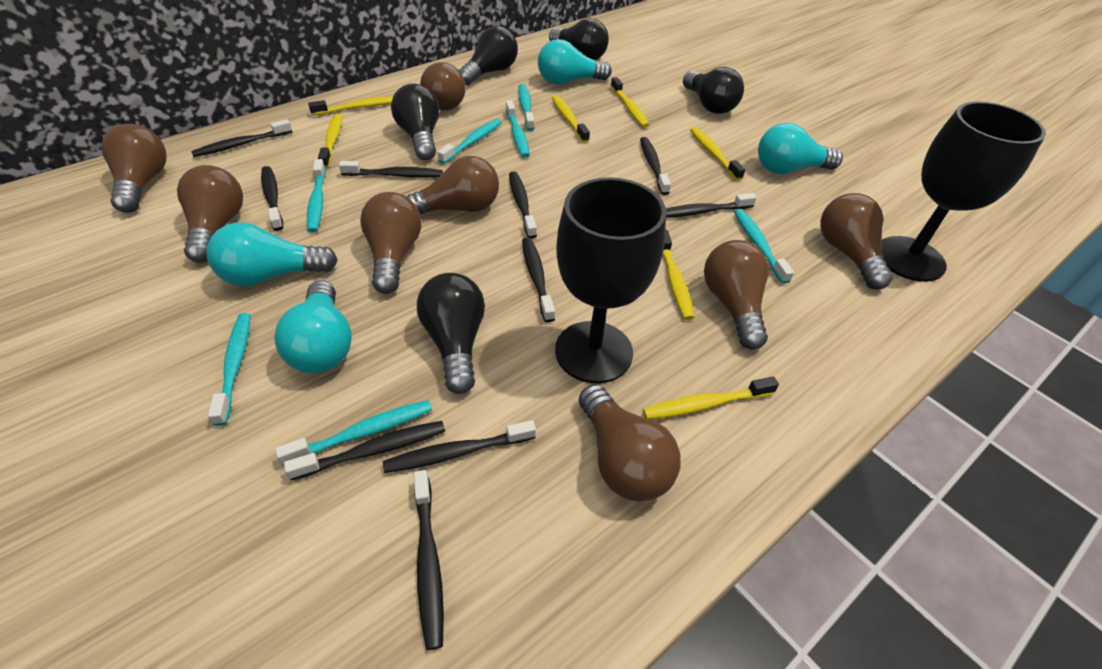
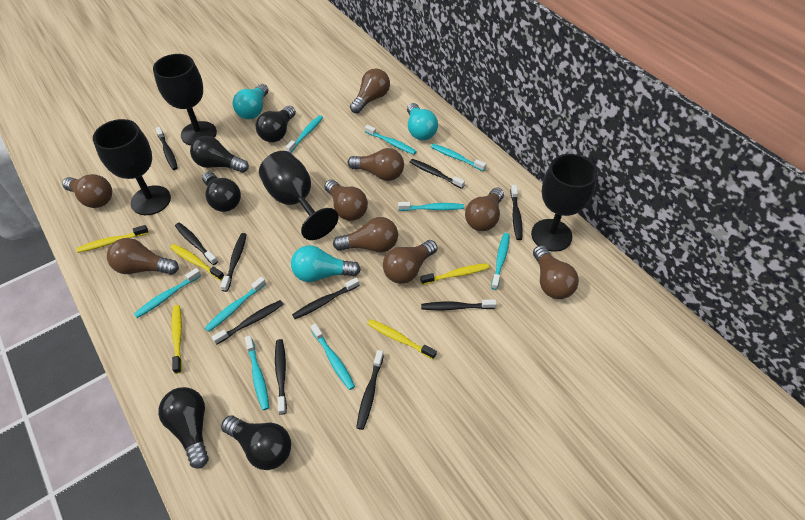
black goblet: [555,177,666,383] [881,101,1046,282] = 2 -> [93,119,171,215] [153,54,217,146] [259,151,339,240] [531,154,597,252] = 4
brown light bulb: [101,124,167,213] [177,165,243,263] [360,192,421,294] [406,156,499,214] [420,62,466,111] [579,384,681,502] [704,240,769,350] [820,193,893,290] = 8 -> [62,174,112,208] [107,238,179,275] [325,180,368,221] [333,217,398,252] [348,148,404,181] [350,68,390,113] [383,240,438,284] [465,187,504,231] [533,245,579,299] = 9
turquoise light bulb: [207,222,338,286] [274,280,352,373] [538,39,612,85] [758,123,843,174] = 4 -> [233,84,268,119] [291,245,361,282] [407,103,438,140] = 3
turquoise toothbrush: [208,313,250,426] [275,400,432,466] [307,159,326,232] [437,119,502,164] [506,100,530,158] [518,84,534,131] [734,209,794,284] = 7 -> [134,268,201,318] [205,277,266,332] [245,335,269,410] [286,115,323,153] [311,323,355,390] [365,125,417,155] [398,202,464,211] [431,144,486,171] [491,233,510,290] = 9
yellow toothbrush: [308,96,393,116] [318,113,342,168] [552,95,590,143] [611,77,649,128] [643,377,779,419] [663,230,695,320] [690,127,745,181] = 7 -> [76,225,149,253] [170,244,224,280] [171,305,182,374] [367,319,437,359] [420,263,489,285] = 5

